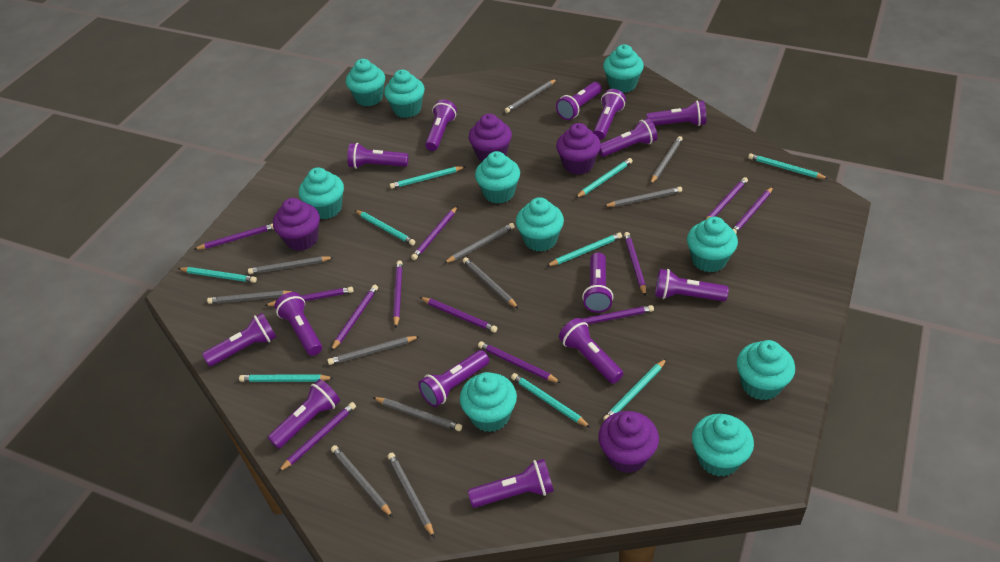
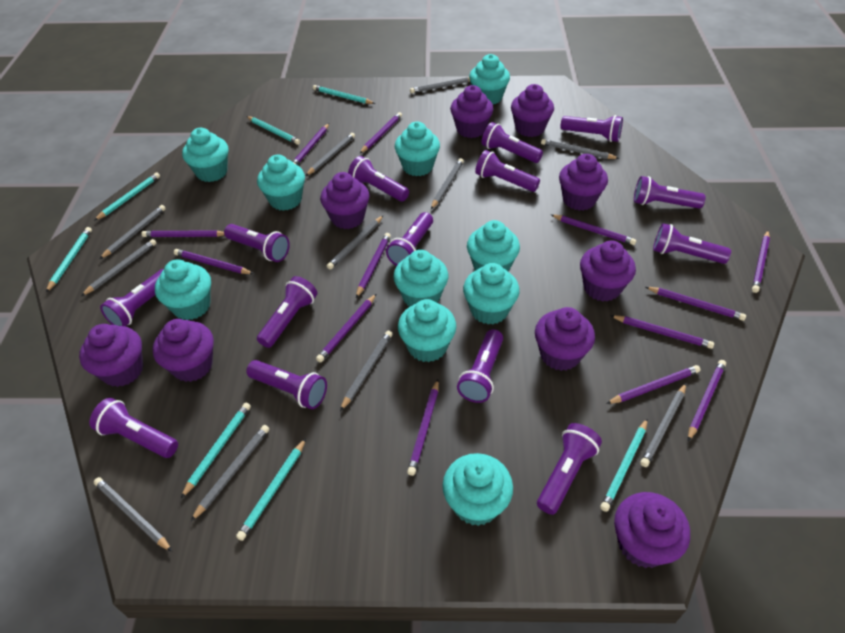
purple cupcake: [273,198,320,251] [469,114,512,162] [556,123,601,175] [598,411,659,473] = 4 -> [79,324,143,387] [153,319,214,382] [320,172,370,229] [450,85,493,138] [511,84,554,137] [535,307,595,371] [559,154,608,211] [580,240,636,302] [614,492,690,568] = 9
purple pencil: [193,224,274,250] [264,287,354,306] [278,402,356,472] [331,285,378,351] [393,260,403,328] [411,206,458,260] [420,297,497,333] [478,341,561,383] [563,305,654,326] [624,232,646,297] [706,177,748,219] [732,187,773,233] = 12 -> [142,230,224,237] [174,249,254,274] [292,123,329,165] [316,294,376,363] [356,233,391,298] [360,112,402,153] [407,380,439,476] [550,214,636,245] [606,365,700,404] [610,315,714,349] [646,287,746,321] [688,360,726,441] [752,231,770,293] = 13
turquoise pencil: [178,267,257,283] [239,374,333,382] [355,210,416,245] [390,166,465,189] [511,373,591,428] [547,232,622,266] [576,158,633,198] [603,358,667,421] [748,153,829,179] = 9 -> [46,227,92,292] [94,172,160,221] [181,403,251,498] [236,438,306,541] [246,116,300,145] [313,85,375,104] [600,418,648,512] = 7

